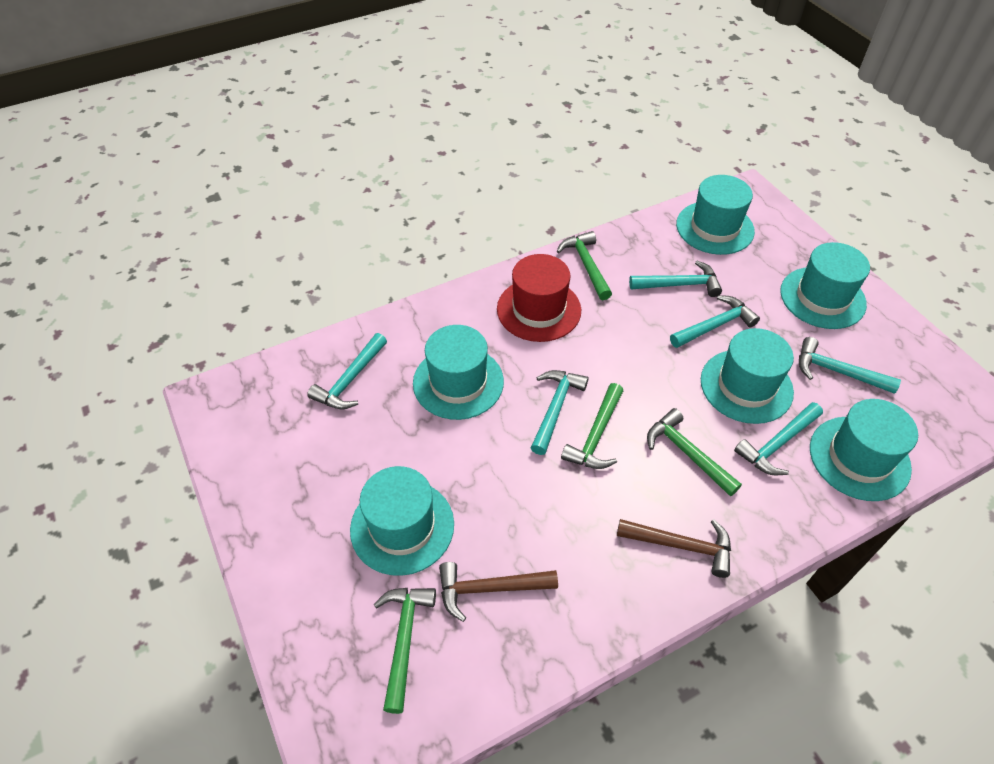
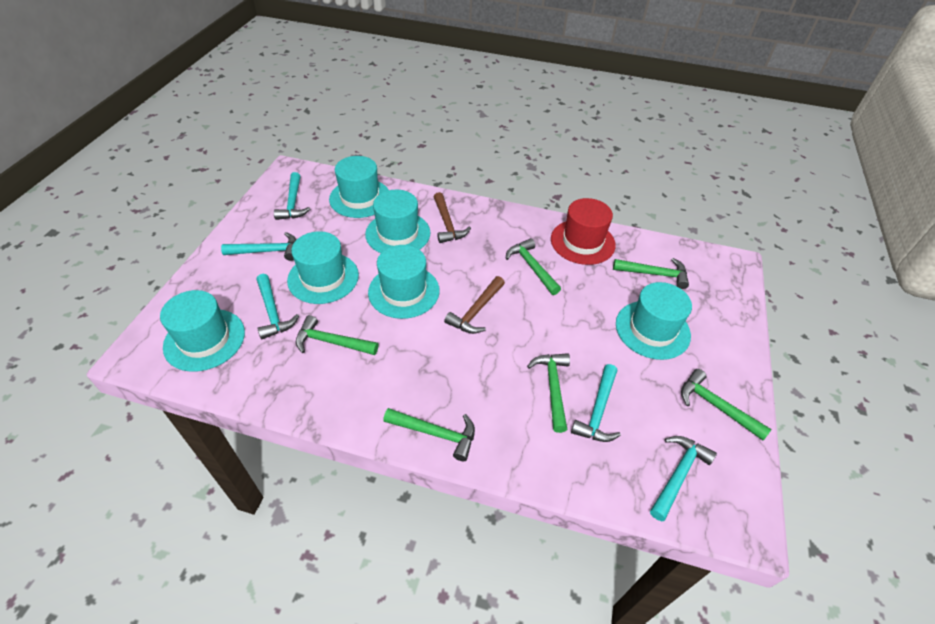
green hammer: [374,588,436,714] [557,231,612,300] [561,383,623,469] [647,408,742,496] = 4 -> [296,315,378,355] [383,408,475,461] [505,238,561,295] [527,353,570,433] [613,258,689,289] [681,369,771,440] = 6
turquoise hammer: [307,333,387,409] [531,370,589,455] [629,261,722,297] [670,295,760,348] [734,402,823,475] [799,337,901,394] = 6 -> [221,232,296,261] [257,274,299,339] [274,172,310,220] [571,364,621,442] [650,436,717,521] = 5

